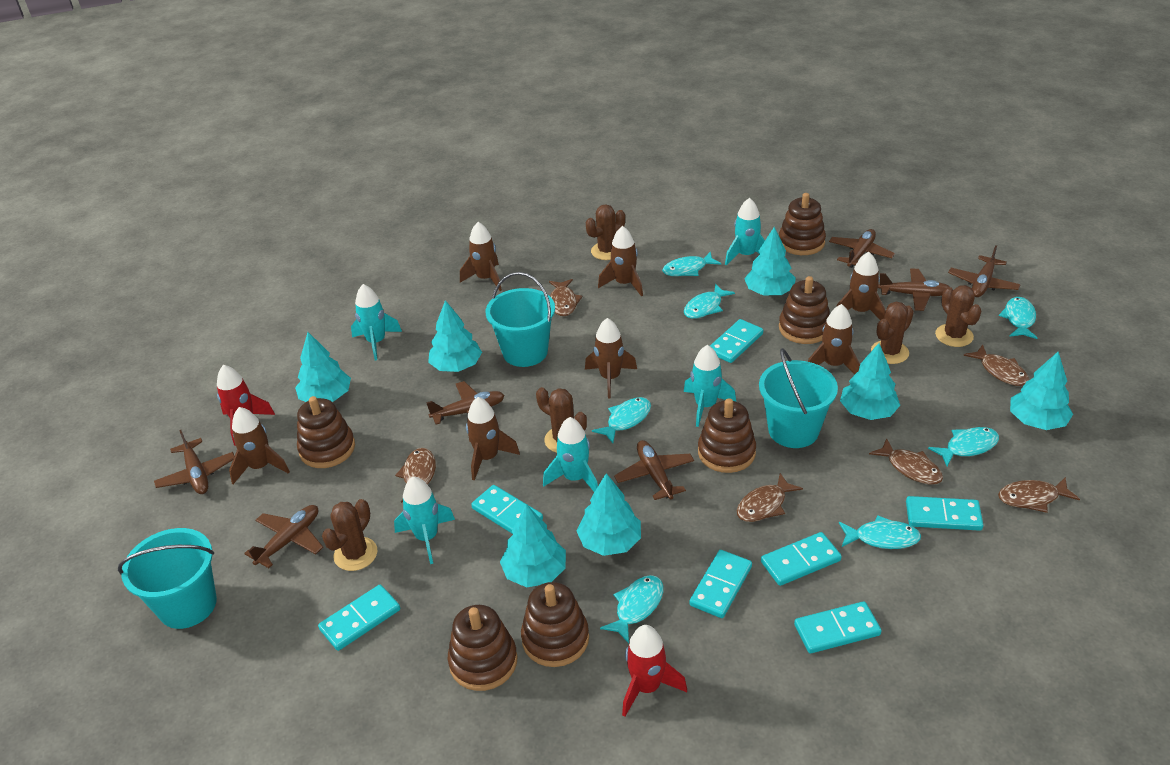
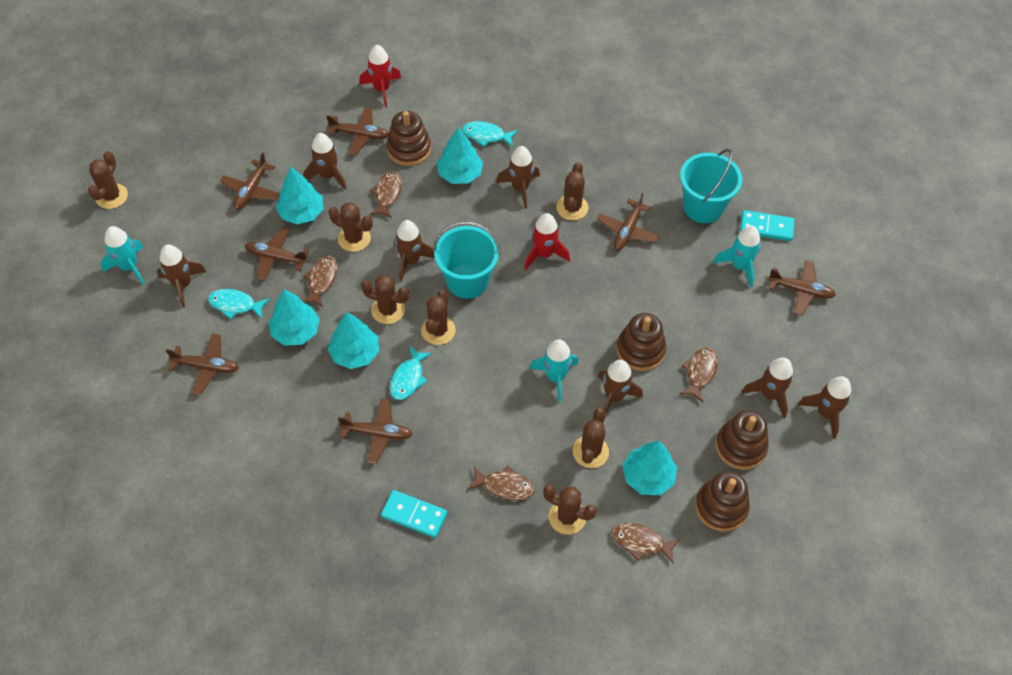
brown cactus: [322,499,377,571] [536,387,587,453] [586,204,625,260] [871,302,914,364] [935,285,982,347] = 5 -> [88,151,128,209] [329,203,373,252] [361,275,409,324] [421,290,456,345] [543,485,597,535] [556,162,588,220] [573,407,609,468] = 7
brown fish: [395,448,436,503] [549,279,582,316] [737,473,803,522] [869,438,943,485] [964,345,1029,386] [998,477,1080,513] = 6 -> [302,256,338,307] [369,171,402,218] [467,465,534,500] [612,523,680,564] [679,347,718,402] = 5
brown stacking toy: [297,396,355,468] [448,605,517,691] [521,582,589,667] [698,398,756,473] [779,193,826,255] [779,276,830,344] = 6 -> [387,111,431,166] [616,313,666,371] [695,471,750,532] [715,410,769,470] = 4
turquoise bucket: [118,528,217,629] [486,272,555,367] [759,348,838,448] = 3 -> [433,221,500,299] [680,149,742,223] = 2
turquoise domino: [318,585,400,651] [471,485,543,534] [689,550,752,618] [710,319,763,363] [761,532,842,586] [794,601,881,653] [906,496,983,531] = 7 -> [381,490,447,538] [740,210,795,241] = 2
turquoise fish: [592,397,651,443] [600,575,663,643] [662,252,721,276] [684,284,735,319] [839,515,921,549] [928,427,999,467] [999,297,1037,339] = 7 -> [208,289,270,319] [390,346,432,400] [462,121,518,147] = 3
turquoise rocket: [351,284,402,361] [394,476,455,564] [543,417,598,492] [684,345,736,427] [725,198,765,265] = 5 -> [100,226,145,285] [530,339,578,402] [713,226,761,288] = 3
turquoise tree: [295,332,351,402] [428,300,482,372] [500,504,566,587] [577,473,641,556] [744,227,796,295] [840,343,900,420] [1010,352,1073,430] = 7 -> [268,289,320,346] [276,167,324,224] [328,312,379,369] [437,127,483,184] [623,441,677,495] = 5

